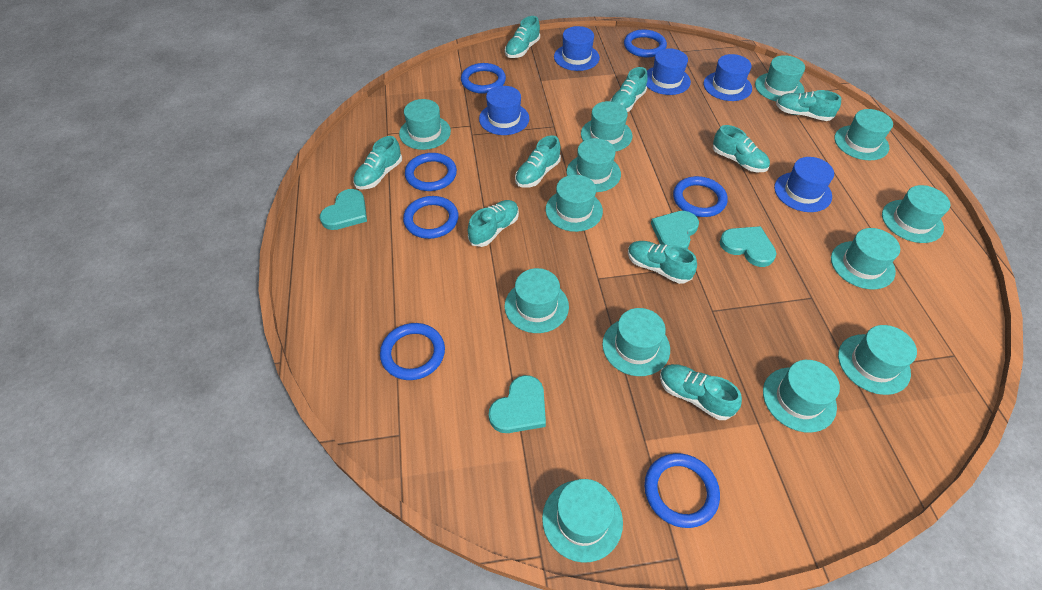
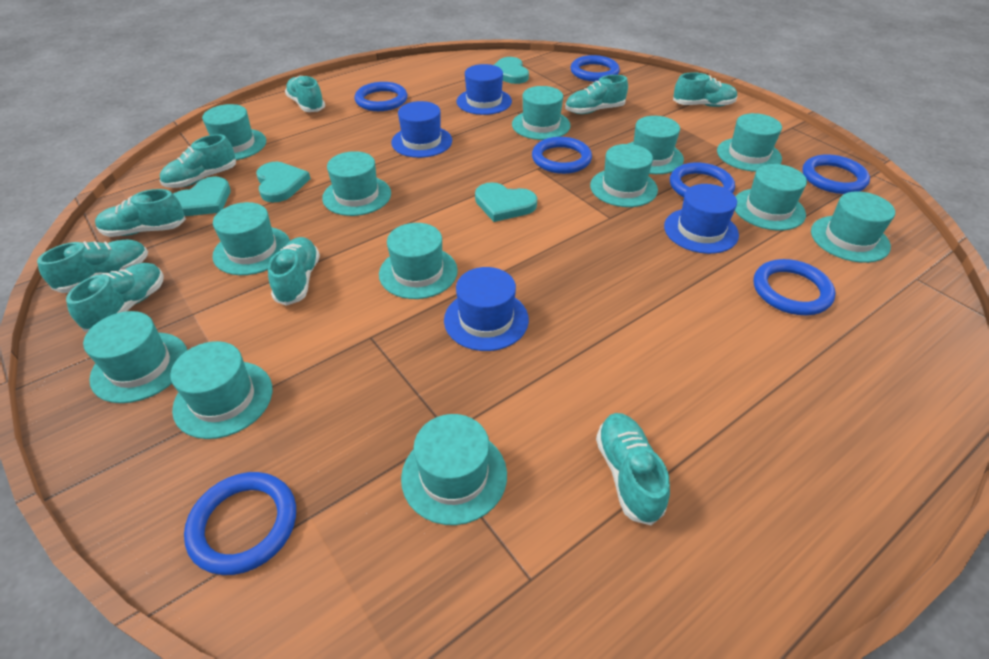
blue hat: [479,86,529,135] [554,26,600,71] [646,48,691,95] [703,54,752,101] [774,157,834,212] = 5 -> [391,101,452,158] [444,267,529,351] [457,64,512,115] [664,184,739,254] = 4

